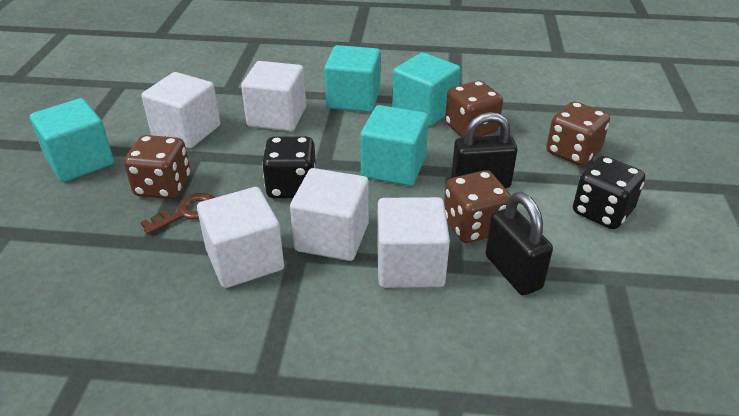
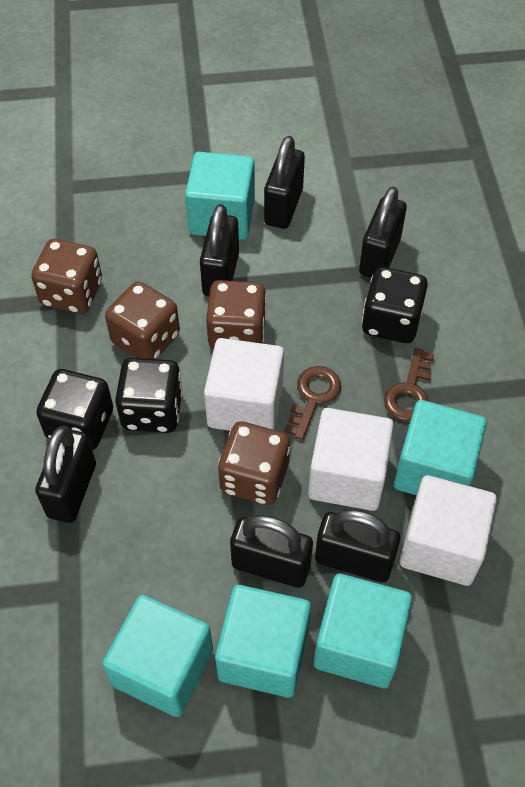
black dice: [262,136,316,198] [573,156,645,229] = 2 -> [36,369,113,450] [115,358,183,433] [362,267,428,343] = 3
black padlock: [451,112,517,188] [485,192,553,295] = 2 -> [35,426,96,523] [200,204,239,296] [230,515,313,588] [264,136,305,229] [315,510,400,582] [359,187,407,278] = 6
brown key: [141,193,214,235] = 1 -> [284,366,341,440] [384,348,435,421] = 2
turquoise cube: [30,98,114,182] [324,45,381,112] [360,105,428,186] [392,52,461,126] = 4 -> [102,595,213,717] [185,152,255,240] [215,585,311,698] [314,574,412,688] [394,400,487,495] = 5
white cube: [141,72,220,149] [197,187,284,288] [241,61,306,131] [290,168,369,261] [377,197,450,288] = 5 -> [204,338,284,431] [308,408,394,511] [400,475,497,586] = 3

